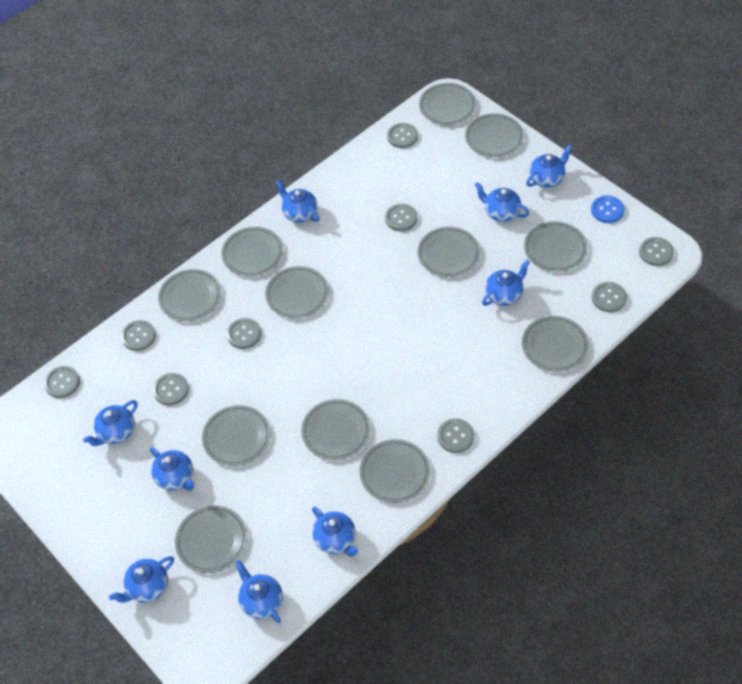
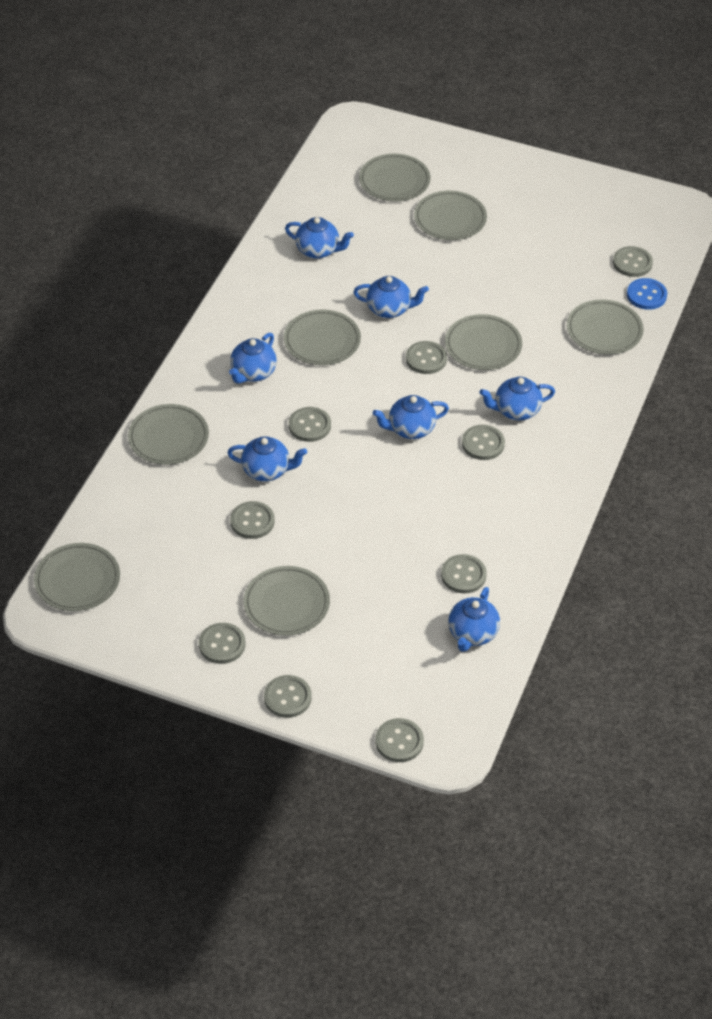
blue teapot: [83,400,138,446] [109,556,174,603] [150,447,194,491] [235,560,283,623] [276,179,320,223] [312,506,358,557] [475,182,529,222] [482,259,530,306] [526,145,572,188] = 9 -> [227,436,307,481] [229,333,277,384] [285,217,354,259] [353,276,429,318] [373,395,449,439] [448,587,500,652] [479,377,555,420] = 7
grey plate: [158,269,221,321] [175,505,247,573] [202,405,271,466] [222,227,283,276] [265,266,329,318] [301,399,370,460] [360,439,430,503] [417,227,480,277] [419,83,476,125] [465,113,524,157] [522,316,589,372] [524,221,588,272] = 12 -> [34,543,120,611] [128,404,209,465] [244,566,330,636] [284,310,361,365] [359,154,430,202] [414,191,487,240] [445,314,522,370] [567,299,644,355] = 8

